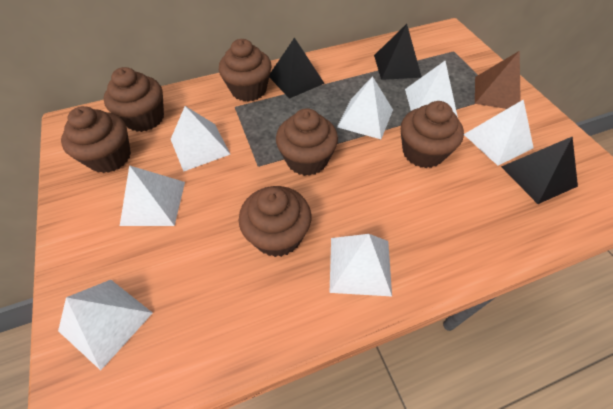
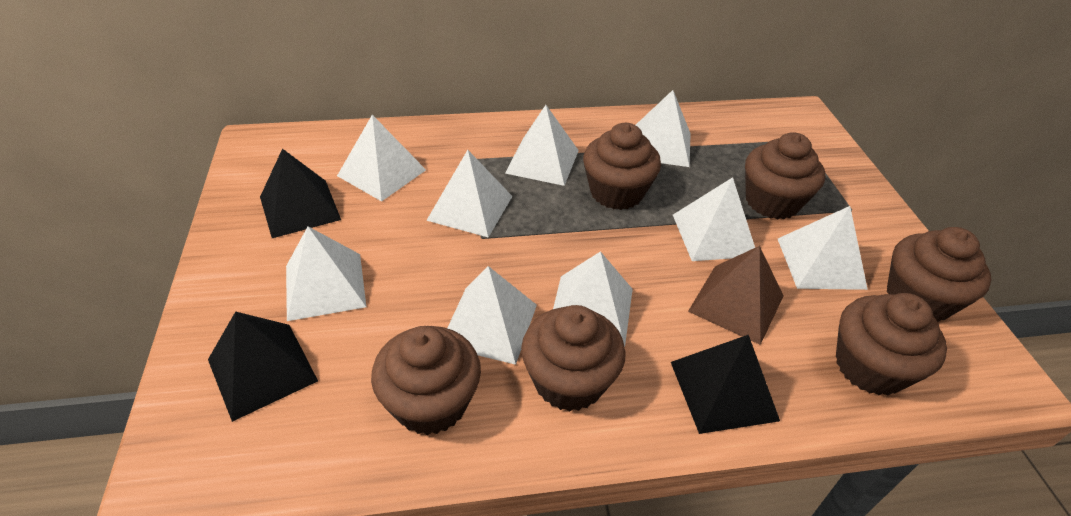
white pyramid: [58,280,153,370] [120,165,185,226] [171,106,230,172] [329,234,392,296] [337,76,393,139] [405,61,458,117] [464,99,534,166] = 7 -> [286,227,366,321] [337,115,426,202] [426,150,513,237] [447,266,537,365] [505,105,579,186] [553,251,633,347] [636,90,691,167] [673,177,755,261] [778,206,868,290] = 9

